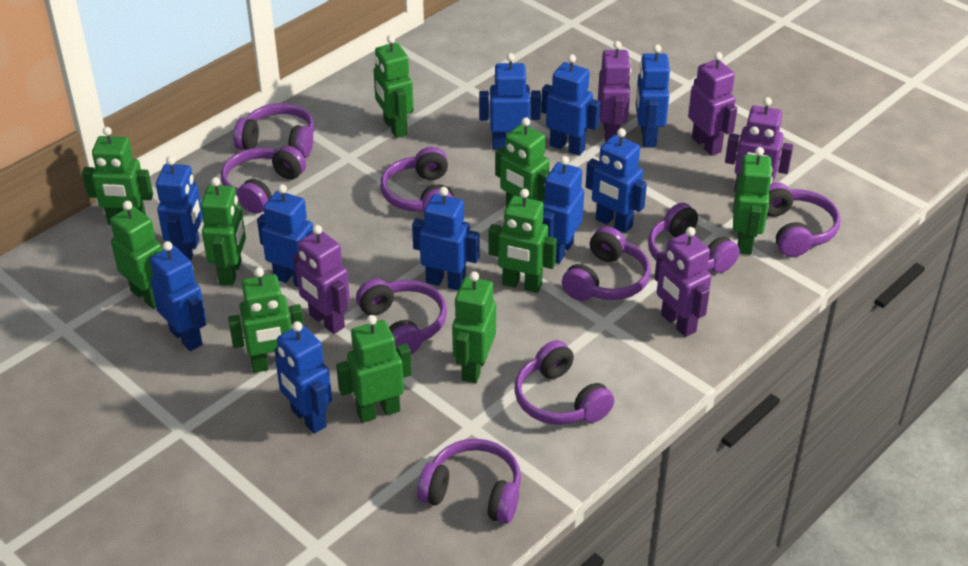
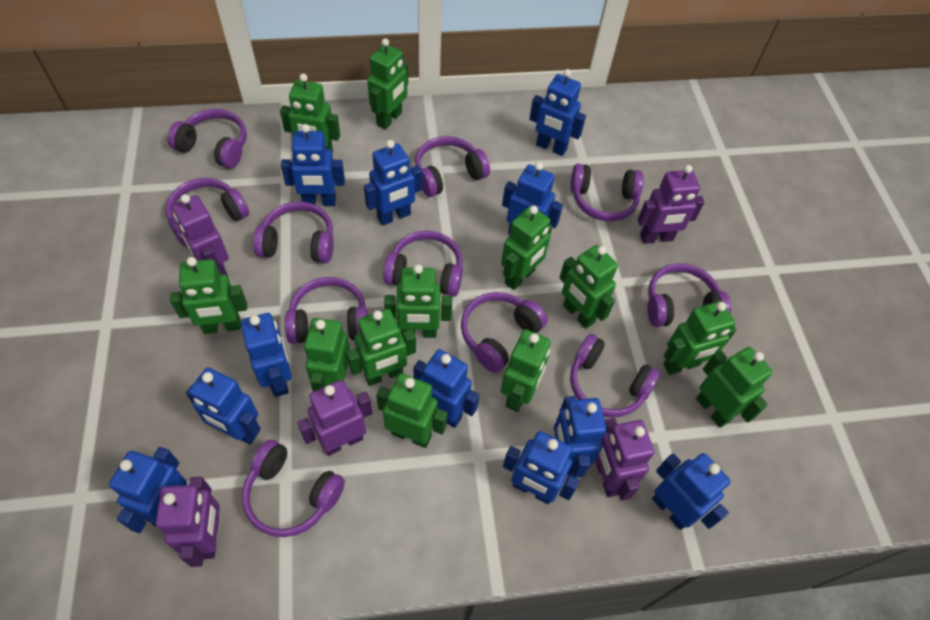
blue robot: [150,241,206,351] [156,156,203,261] [257,184,313,287] [275,321,332,434] [412,187,480,291] [479,53,541,150] [541,54,601,156] [542,156,584,264] [586,128,647,233] [636,44,670,148] = 10 -> [109,447,187,533] [186,367,261,445] [241,313,292,397] [281,124,345,206] [364,140,422,226] [413,349,479,428] [502,162,563,234] [503,431,579,504] [529,69,586,156] [554,396,606,478] [652,453,731,530] = 11
green robot: [82,127,153,225] [110,201,162,309] [201,177,246,286] [228,267,304,373] [336,315,412,423] [374,35,414,138] [452,271,496,383] [488,189,557,293] [495,117,550,208] [733,147,773,255] = 10 -> [170,257,247,334] [280,73,340,154] [304,318,350,391] [347,309,416,386] [367,38,408,130] [376,373,447,448] [384,264,452,338] [501,205,552,290] [501,329,551,412] [560,245,618,329] [664,301,736,375] [696,347,773,427] = 12
purple headphones: [221,146,306,214] [233,103,315,158] [356,279,447,355] [380,147,454,212] [417,439,521,524] [514,340,614,425] [562,226,651,301] [648,203,740,273] [767,182,840,257] = 9 -> [166,178,249,246] [167,109,247,169] [242,440,345,537] [253,202,334,263] [285,277,368,344] [383,231,463,297] [415,136,490,197] [461,292,548,373] [570,334,660,418] [571,164,644,221] [647,263,731,327] = 11

